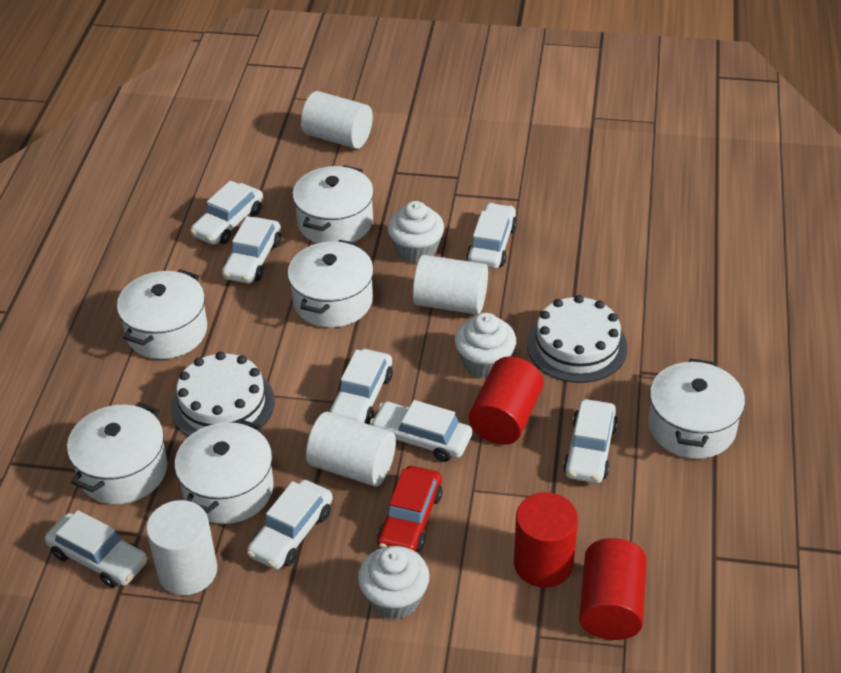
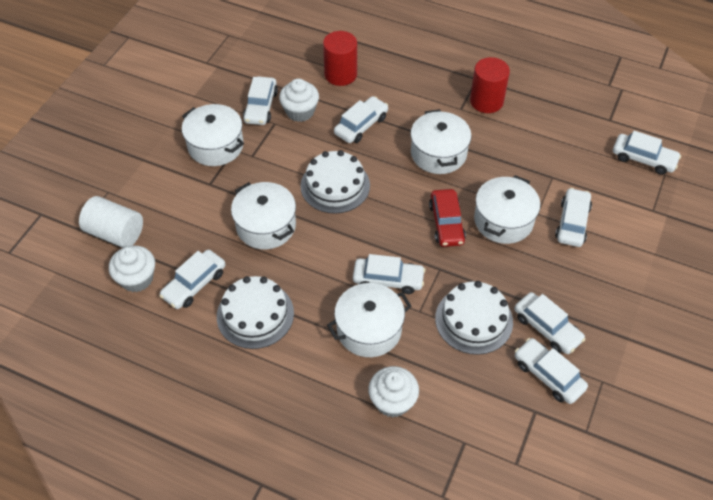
red cylinder: [469,356,543,445] [514,492,578,588] [579,538,647,640] = 3 -> [323,31,357,86] [470,57,510,113] = 2
white cake: [171,351,275,437] [527,295,627,383] = 2 -> [217,276,294,349] [300,150,370,214] [435,281,513,355] = 3
white cylinder: [146,500,217,595] [301,91,373,149] [306,412,396,486] [413,255,488,315] = 4 -> [79,196,143,248] = 1
white pot: [67,402,167,504] [117,269,207,359] [175,419,274,524] [287,240,374,328] [292,165,374,244] [648,358,745,459] = 6 -> [182,104,244,166] [231,182,296,249] [327,283,412,357] [411,109,472,174] [474,175,540,244] = 5

